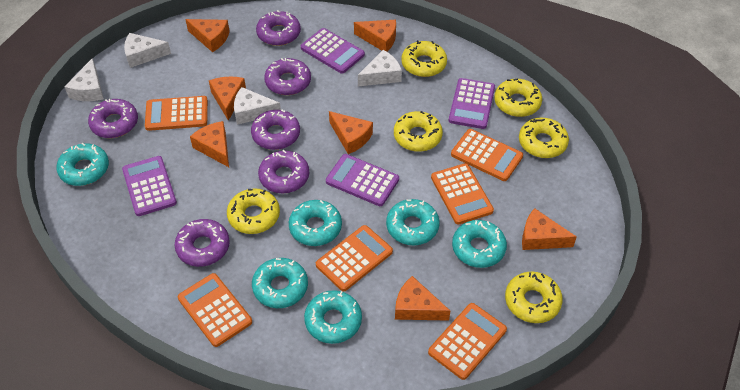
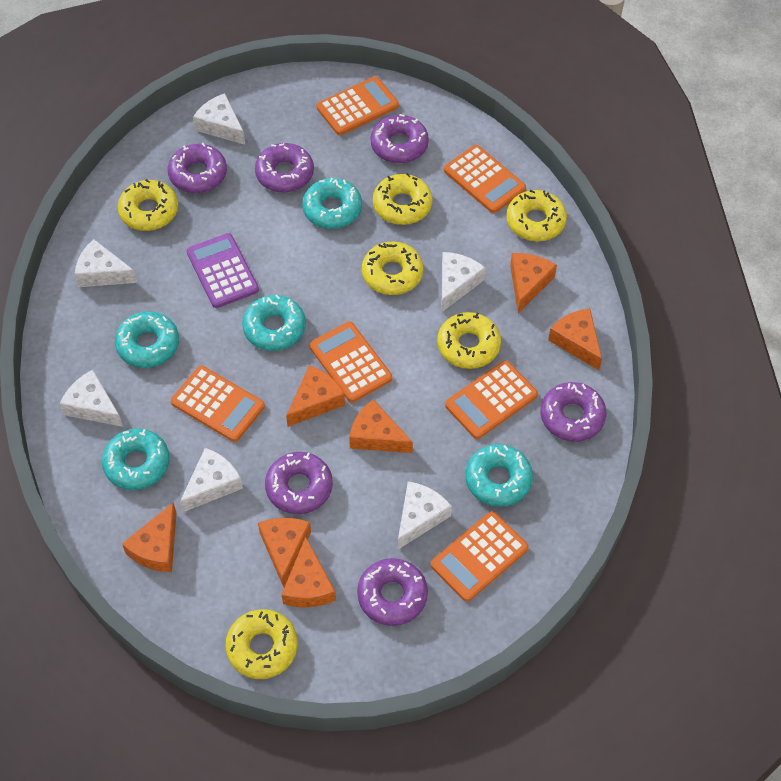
purple calculator: [122,156,177,216] [301,28,365,74] [326,154,399,206] [449,78,495,129] = 4 -> [186,233,259,308] = 1
turquoise donut: [56,143,109,186] [252,258,308,308] [289,200,342,246] [304,290,362,344] [386,199,440,245] [452,220,507,268] = 6 -> [102,428,170,490] [115,311,179,368] [242,295,306,351] [302,178,362,229] [465,444,533,507] = 5
white cheese: [64,58,104,101] [124,33,171,68] [234,87,281,125] [358,50,402,86] = 4 -> [60,370,123,427] [75,239,137,287] [180,448,243,512] [193,93,245,145] [398,481,452,549] [441,252,485,313] = 6

